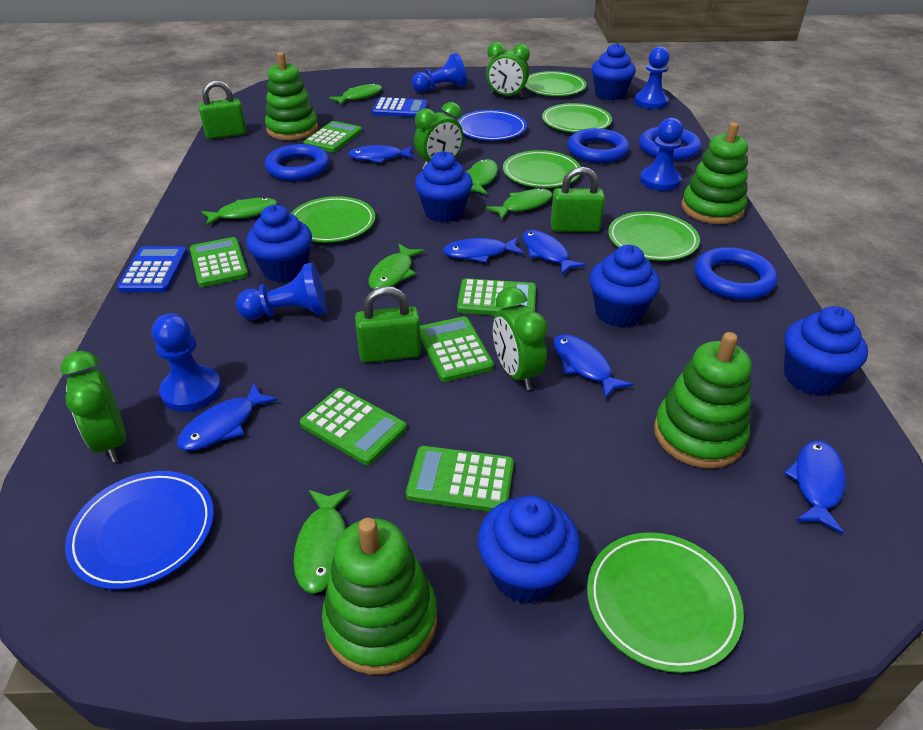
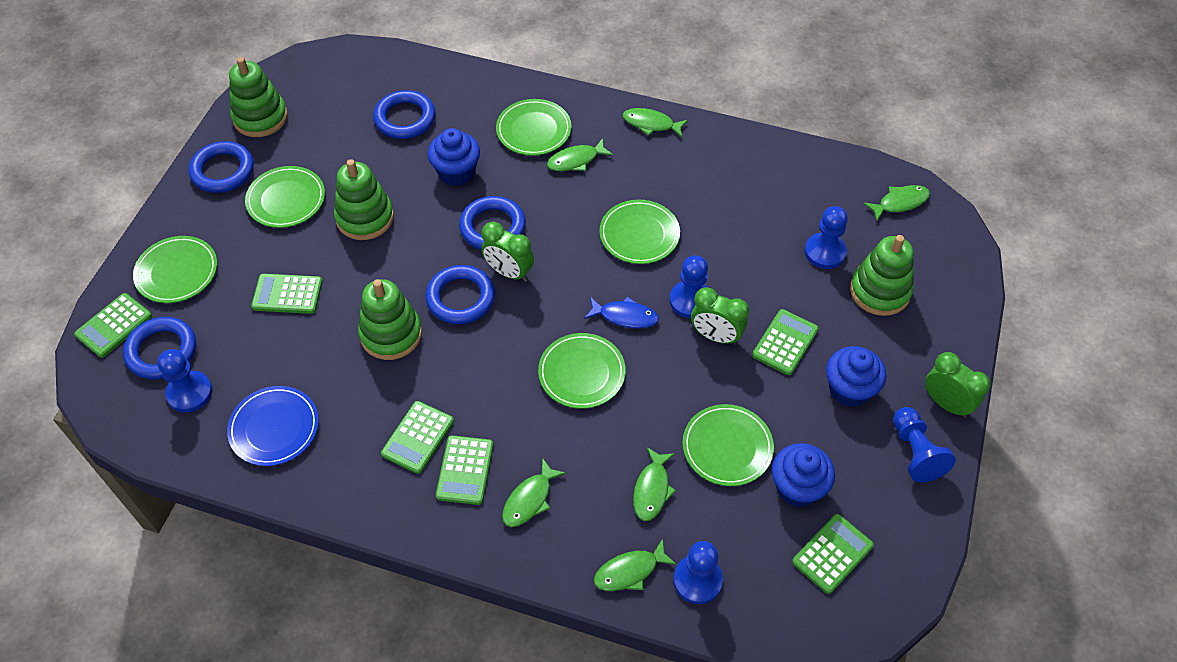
blue calculator: [117,246,187,292] [372,97,428,117] = 2 -> none = 0
blue cupcake: [246,205,312,282] [415,151,473,222] [478,495,580,604] [589,245,660,327] [592,43,636,100] [784,306,868,396] = 6 -> [428,128,480,186] [772,443,835,507] [826,346,886,407] = 3
blue fish: [177,383,278,451] [348,145,414,163] [443,237,524,263] [522,230,586,275] [553,334,633,399] [784,440,846,534] = 6 -> [584,296,659,329] = 1
blue plate: [65,471,214,589] [458,110,527,140] = 2 -> [227,386,319,466] = 1
blue ring: [265,144,329,181] [567,128,630,163] [639,127,702,161] [694,247,777,300] = 4 -> [123,317,196,379] [189,141,254,193] [373,90,435,139] [426,265,495,324] [459,196,526,250] = 5
green clock: [60,351,126,462] [414,102,464,169] [486,42,530,98] [493,287,548,390] = 4 -> [481,222,534,282] [691,287,749,345] [925,352,991,418] = 3
green padlock: [198,80,247,139] [355,286,421,363] [551,167,605,232] = 3 -> none = 0

